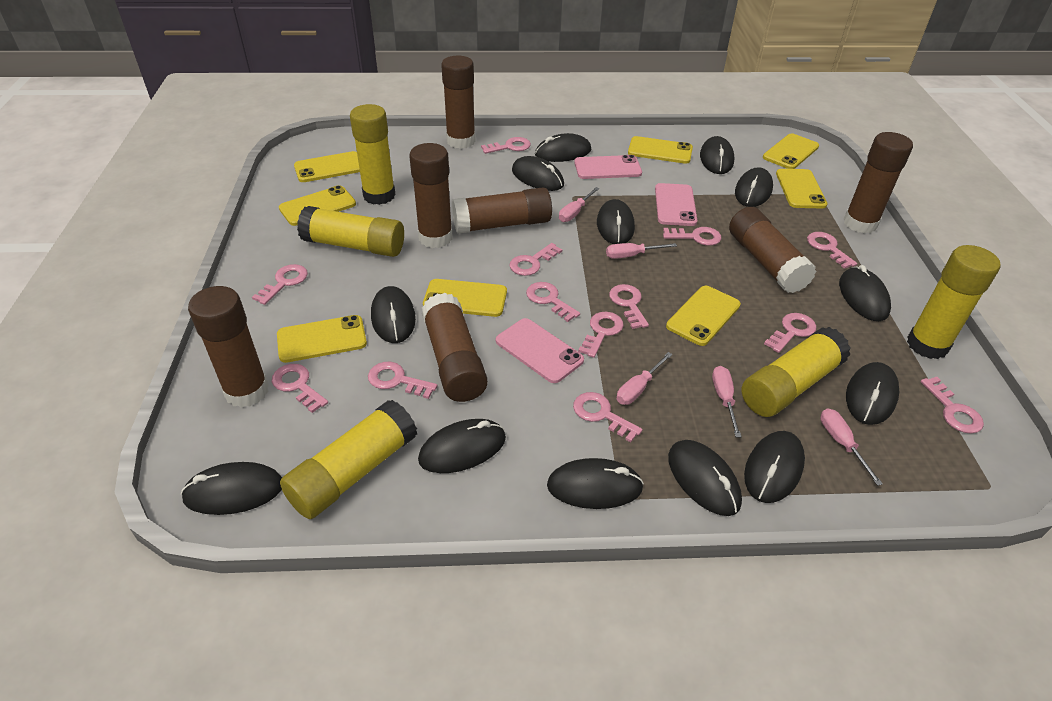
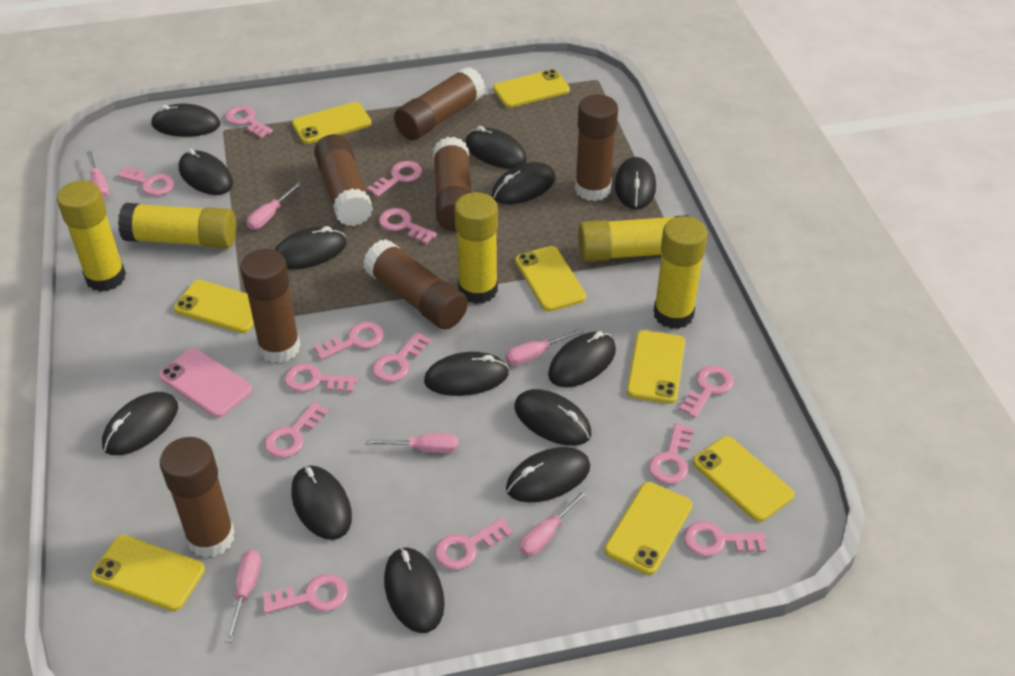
pink phone: [496,318,584,383] [574,155,642,179] [655,183,697,226] = 3 -> [159,348,252,418] = 1
pink screwdriver: [559,187,600,222] [606,243,677,259] [617,352,673,405] [712,366,741,437] [820,408,883,486] = 5 -> [87,151,109,199] [226,550,261,643] [247,182,301,229] [365,433,458,453] [505,328,584,366] [520,489,589,556] = 6

